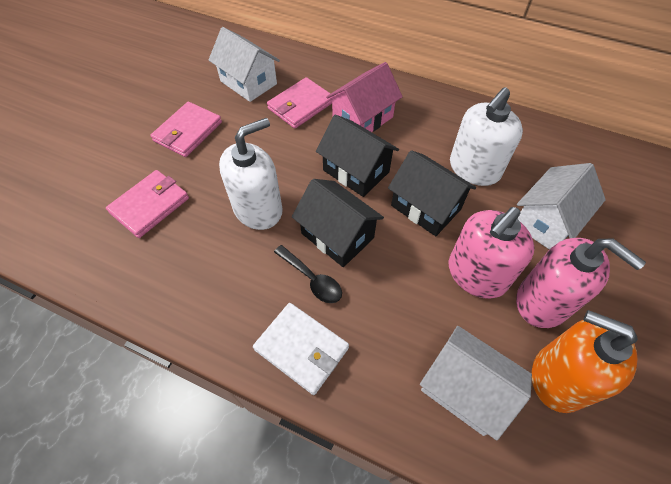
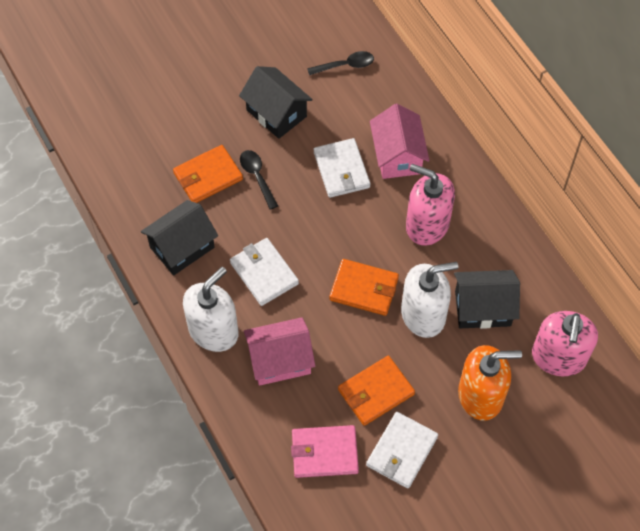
black spoon: [274,245,342,303] = 1 -> [240,150,278,210] [307,51,374,75] = 2
orange wallet: none = 0 -> [173,145,243,203] [329,259,399,316] [338,356,415,426] = 3
pink house: [326,62,403,132] = 1 -> [244,317,315,386] [370,104,430,179] = 2
pink wallet: [106,170,189,238] [150,102,222,157] [267,77,333,129] = 3 -> [291,425,359,478] = 1
white house: [209,27,280,102] [420,326,532,441] [517,163,606,250] = 3 -> none = 0
white wallet: [253,303,349,395] = 1 -> [230,238,299,306] [314,138,370,198] [366,412,438,489] = 3

